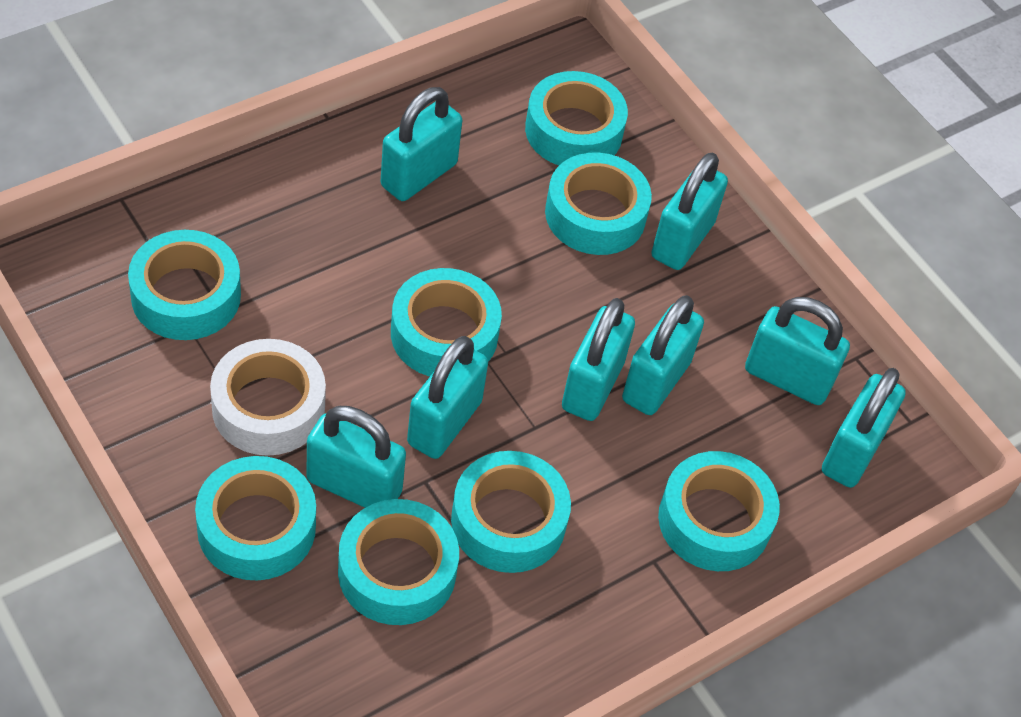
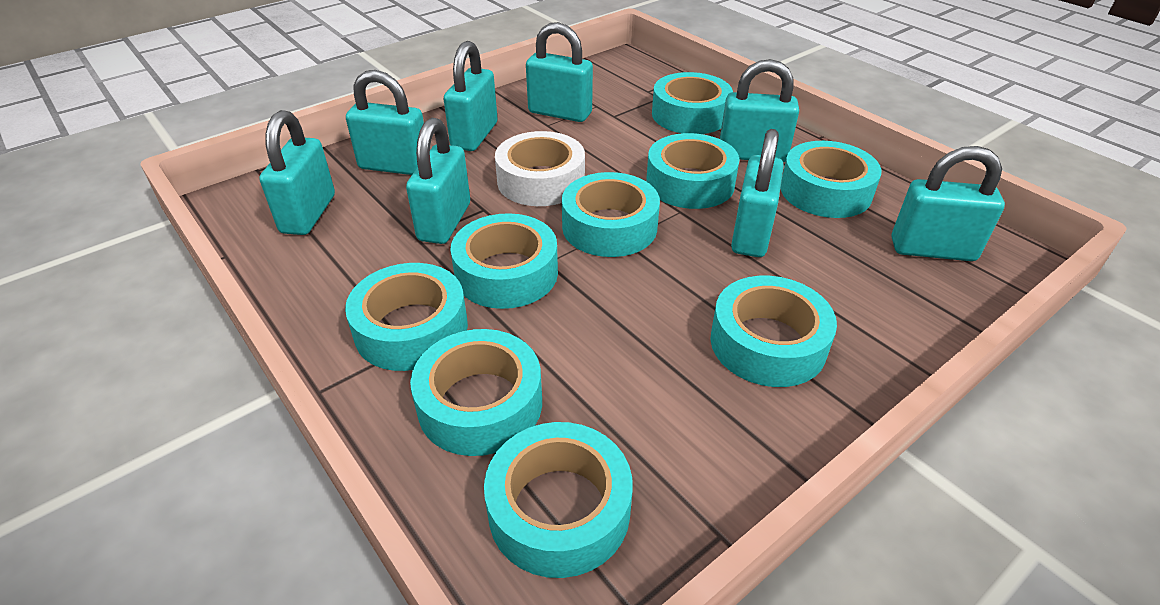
turquoise tape: [128,230,241,340] [195,456,316,580] [338,499,459,625] [391,268,502,377] [451,451,571,573] [525,71,628,165] [545,153,652,255] [658,451,780,571] = 8 -> [345,263,468,371] [410,329,542,456] [450,213,558,309] [484,422,633,578] [562,172,660,257] [646,133,739,209] [652,72,733,134] [710,276,837,387] [781,141,882,218] = 9

